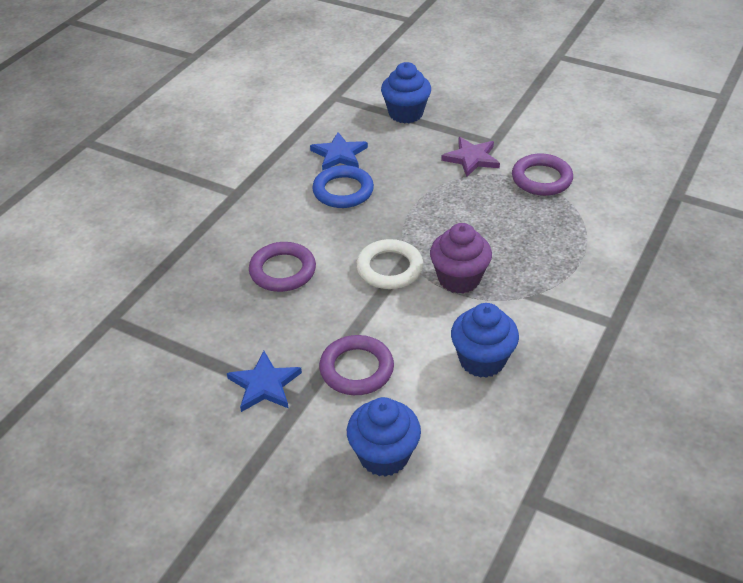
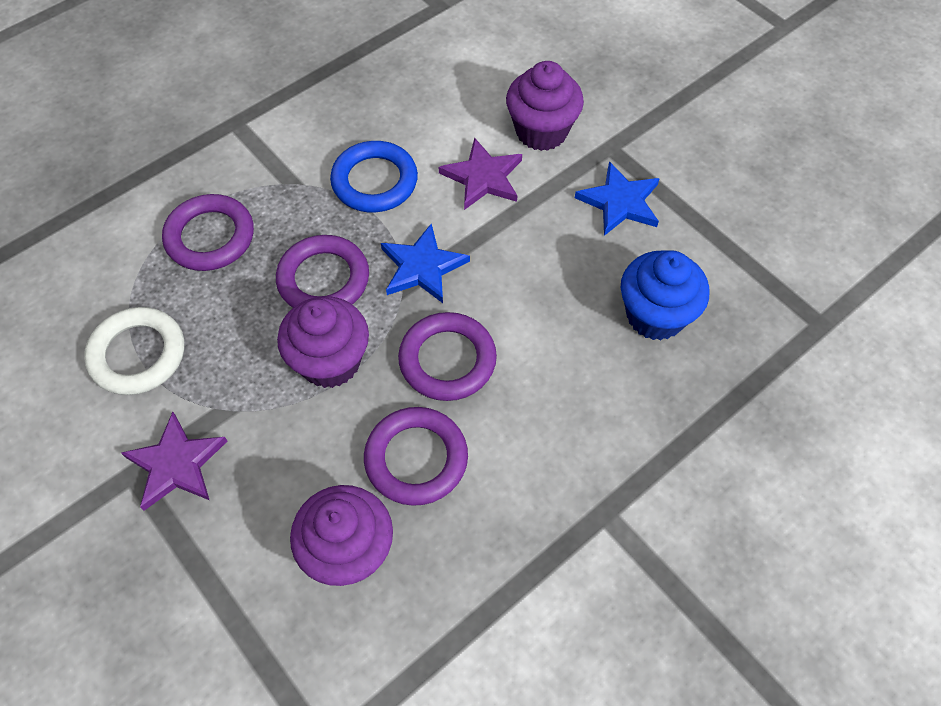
blue cupcake: [347,397,421,477] [381,62,431,123] [451,303,519,378] = 3 -> [621,250,709,341] = 1
purple cupcake: [430,223,492,294] = 1 -> [277,296,369,388] [290,485,393,586] [506,61,584,151] = 3
purple ring: [249,242,316,292] [319,335,394,395] [512,153,573,196] = 3 -> [162,194,254,271] [276,235,369,308] [364,407,468,506] [398,312,497,401] = 4
purple star: [441,137,500,177] = 1 -> [121,412,227,511] [439,138,522,210] = 2

